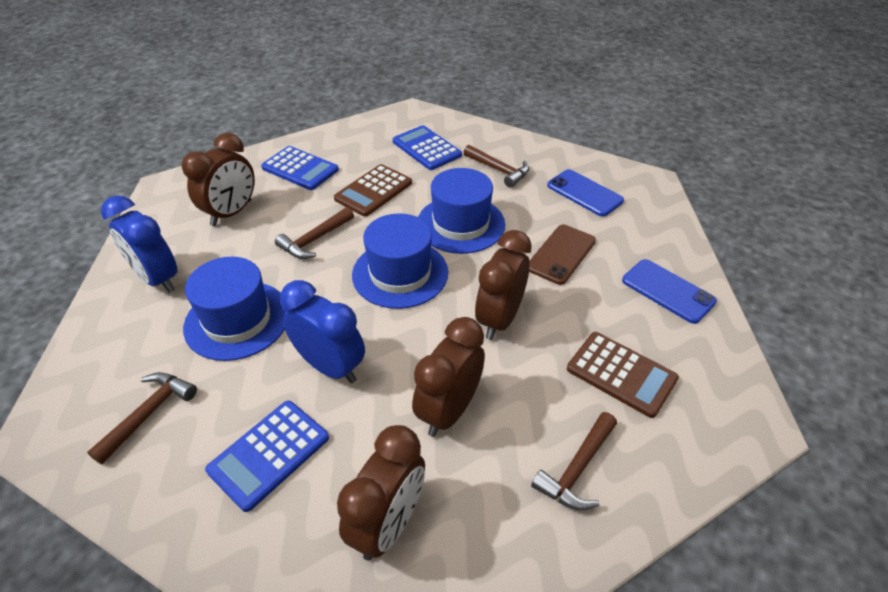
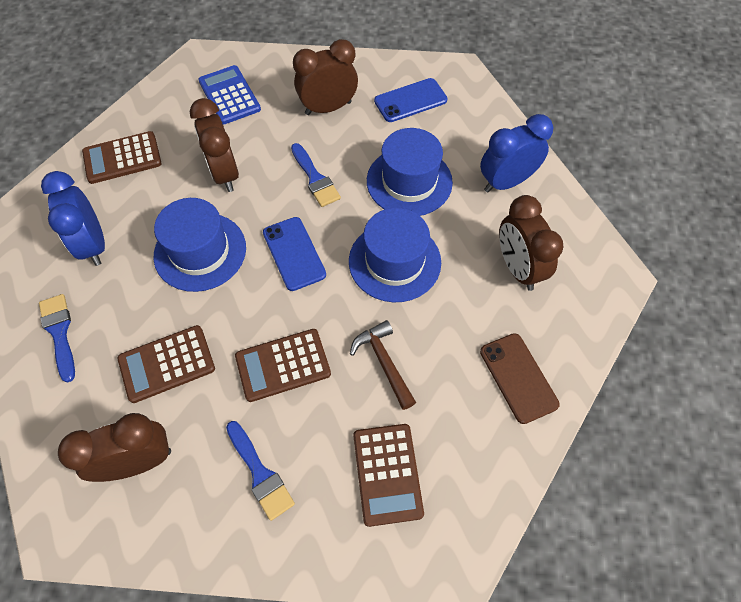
blue brush: none = 0 -> [39,294,75,382] [226,421,295,521] [291,143,341,207] = 3
blue calculator: [205,400,329,512] [261,146,339,190] [393,125,462,170] = 3 -> [198,65,261,124] = 1
brown calculator: [334,164,412,217] [567,332,679,418] = 2 -> [82,131,162,184] [117,325,215,403] [235,329,331,402] [353,424,424,527] = 4
brown hammer: [87,372,197,464] [275,207,354,259] [463,145,529,188] [531,412,617,510] = 4 -> [350,320,416,410] = 1

